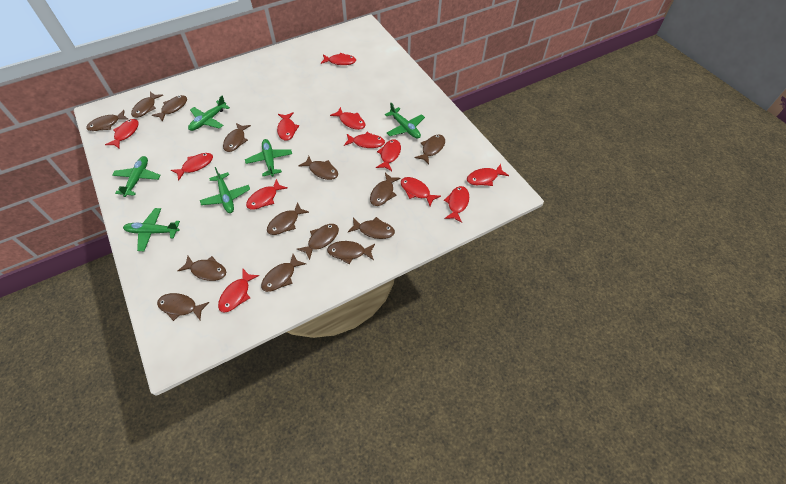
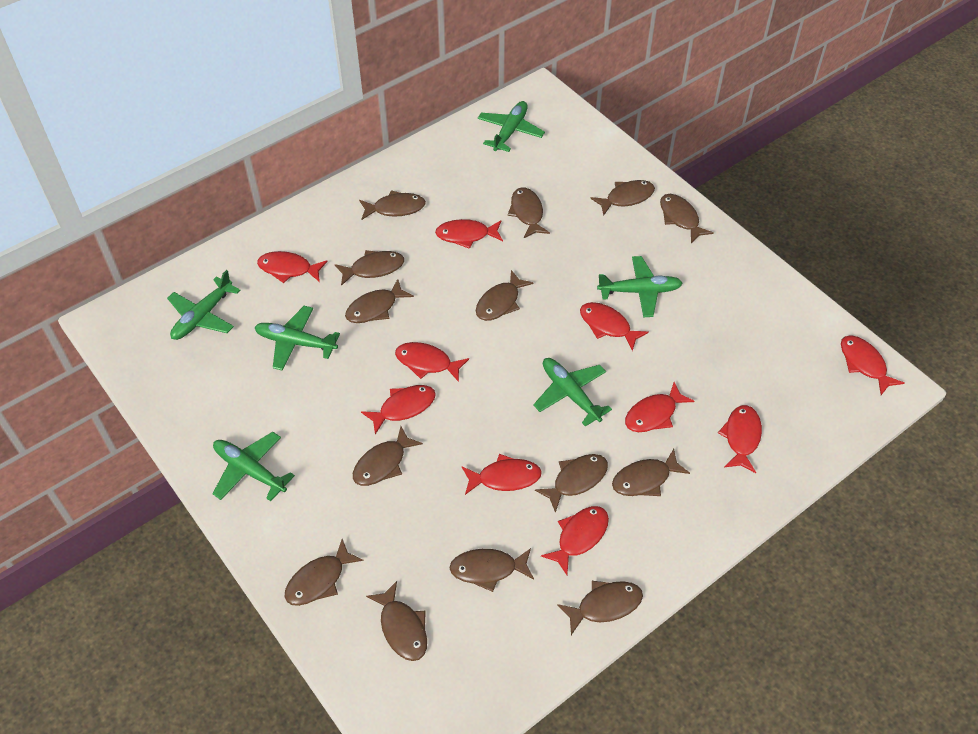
red fish: [105,119,139,148] [171,153,213,181] [218,269,259,313] [246,179,287,210] [277,112,299,141] [321,53,356,65] [330,107,365,130] [344,132,385,148] [376,139,401,171] [401,177,441,206] [444,186,469,223] [467,164,509,186] = 12 -> [257,251,328,283] [361,385,436,435] [395,342,469,382] [435,219,503,249] [462,454,542,495] [541,506,609,575] [580,302,649,351] [625,382,694,432] [718,405,762,473] [841,335,904,395] = 10

